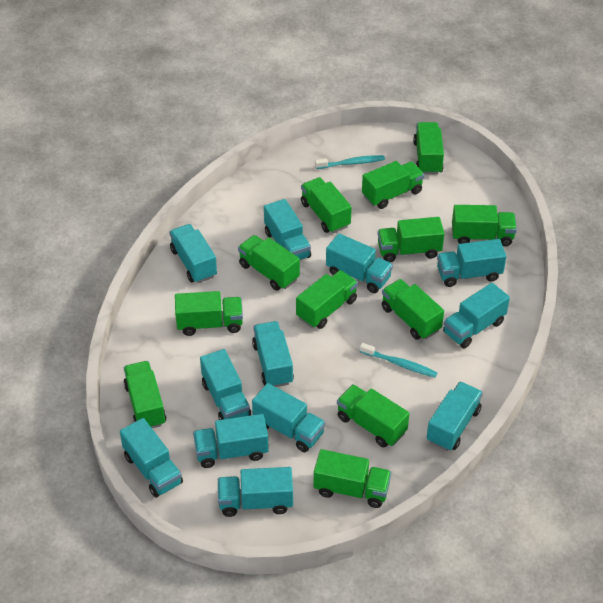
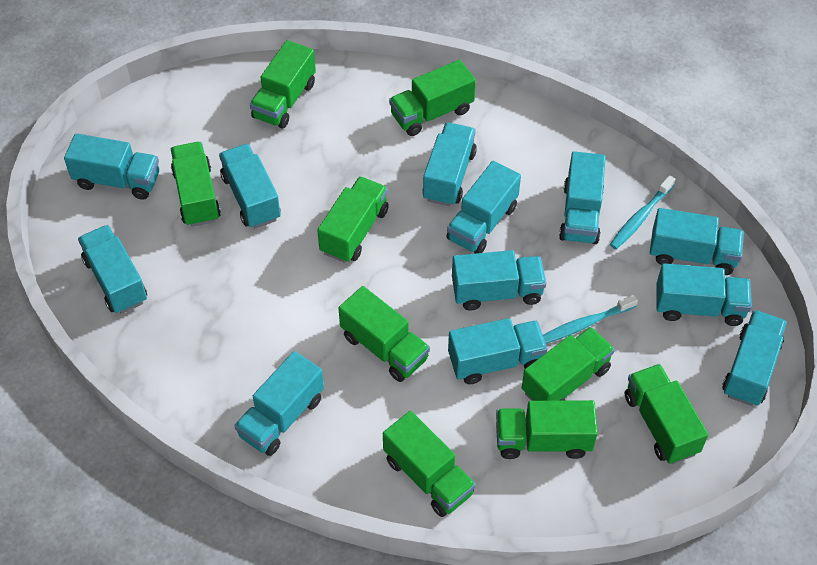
green truck: [123,361,166,428] [175,291,243,336] [238,235,300,291] [296,270,358,329] [301,177,352,233] [314,449,391,508] [337,384,409,447] [362,161,424,209] [378,217,445,262] [382,279,444,340] [413,122,444,174] [452,205,517,246] = 12 -> [171,142,221,227] [250,40,316,129] [317,176,389,263] [339,286,430,382] [383,411,476,517] [389,60,476,136] [496,400,598,459] [522,327,615,401] [625,364,708,464] = 9

